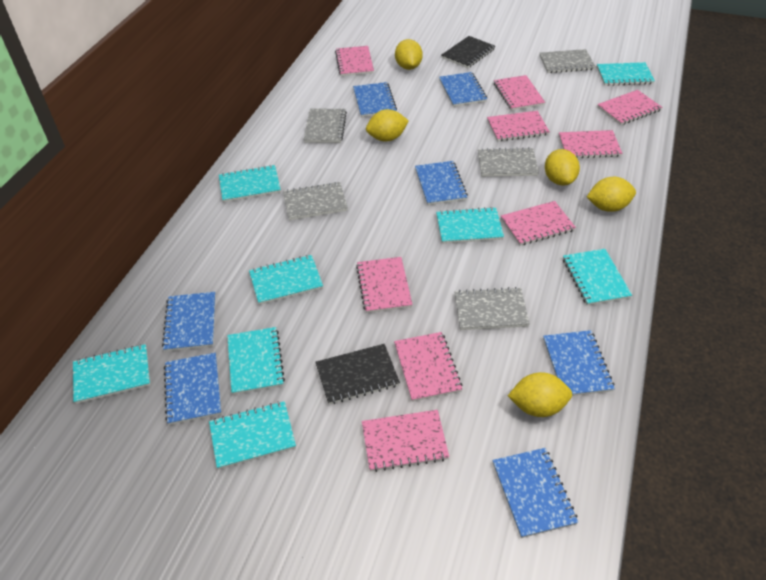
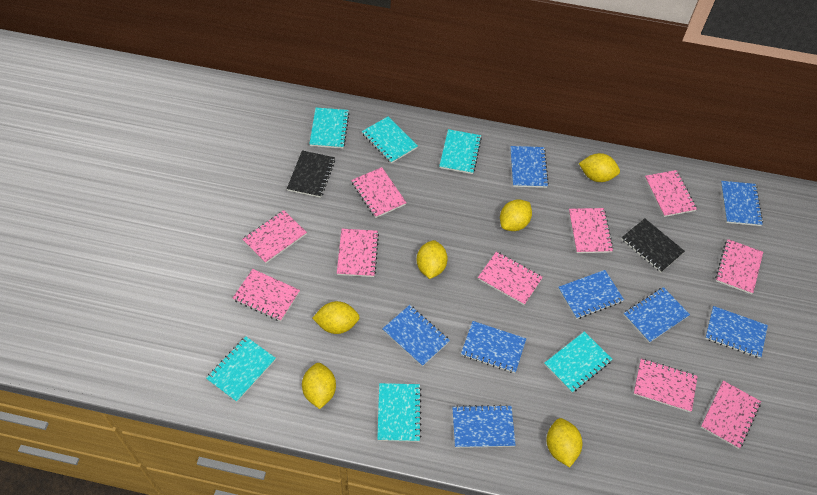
blue notebook: [162,292,216,352] [164,353,221,425] [353,82,397,117] [415,161,468,205] [439,72,487,107] [492,448,578,538] [543,330,615,396] = 7 -> [382,305,450,367] [452,405,516,448] [461,321,526,373] [510,146,549,188] [558,270,624,319] [623,287,690,343] [705,306,768,358] [721,181,763,226] = 8
grey notebook: [283,182,348,220] [304,108,347,143] [454,287,530,330] [478,147,539,177] [539,49,596,73] = 5 -> none = 0
pink notebook: [335,46,374,76] [356,257,413,313] [362,410,449,472] [394,332,463,402] [487,111,550,141] [494,75,545,111] [501,201,576,246] [559,130,622,158] [597,90,662,125] = 9 -> [233,269,300,322] [242,210,307,264] [337,229,379,277] [351,167,407,218] [478,251,543,305] [569,208,613,253] [633,358,698,412] [645,170,697,217] [701,381,761,449] [715,239,763,294] = 10
turquoise notebook: [73,344,150,404] [209,401,296,470] [219,165,281,202] [227,327,285,395] [249,255,323,305] [436,207,504,244] [563,249,632,306] [597,62,655,86] = 8 -> [206,336,276,402] [309,108,350,149] [362,116,418,163] [377,383,422,442] [439,129,482,174] [544,331,612,393] = 6
yellow lemon: [366,109,409,141] [395,39,423,70] [508,372,572,417] [545,149,580,185] [587,177,636,212] = 5 -> [302,363,336,409] [312,301,360,334] [417,240,448,279] [500,200,532,231] [547,418,582,467] [579,153,620,182] = 6

